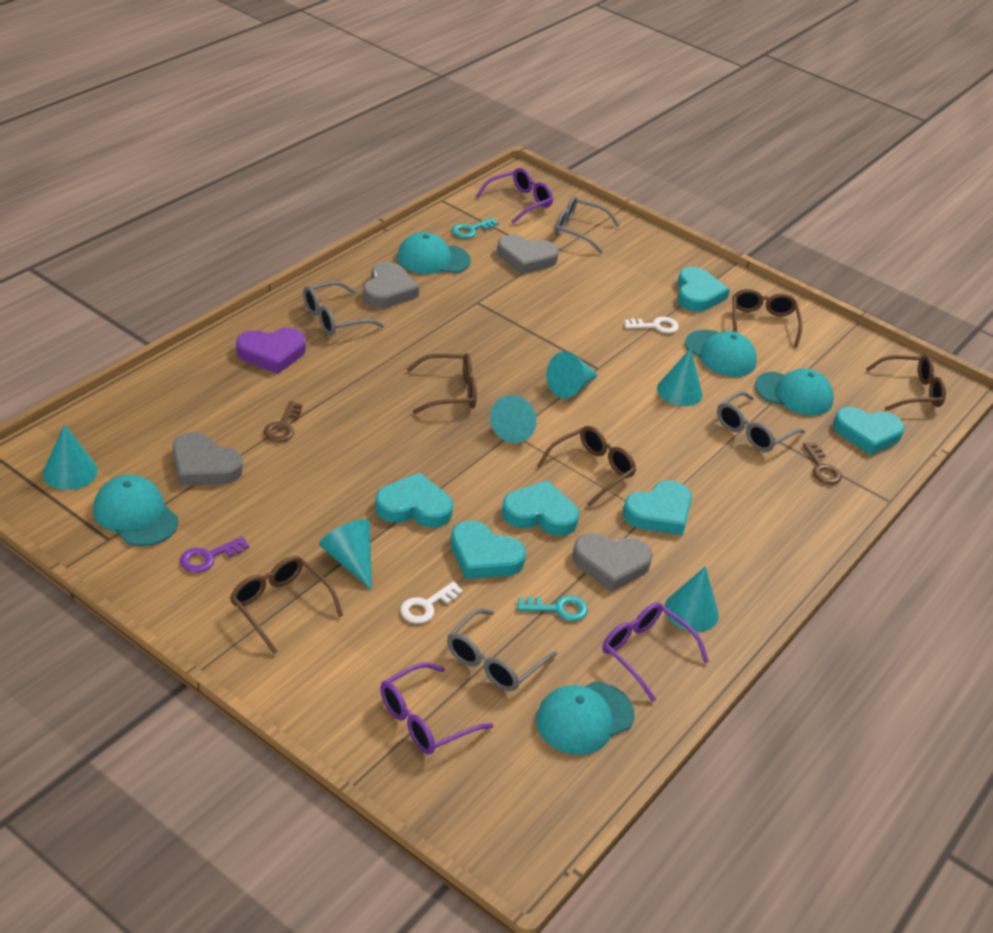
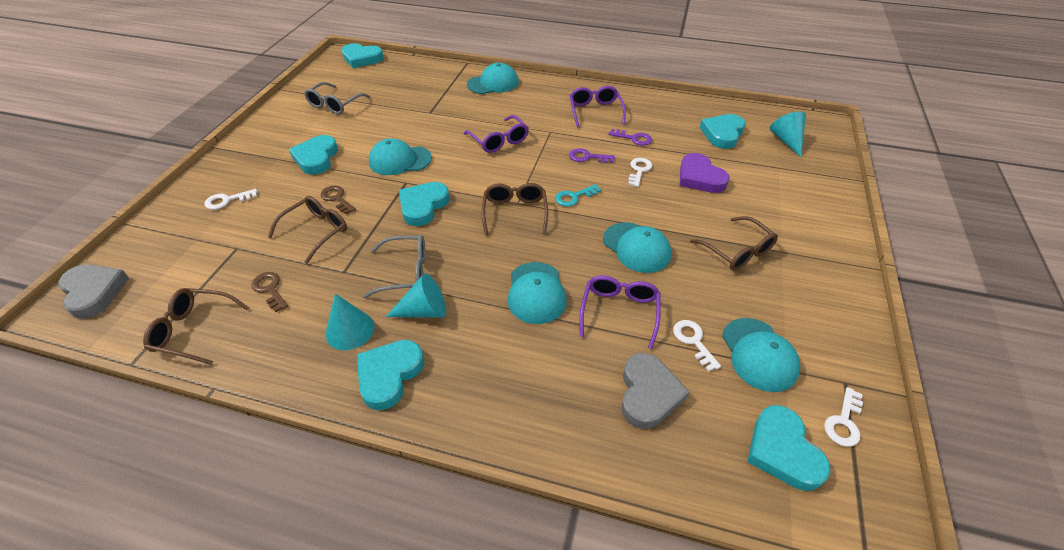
brown glasses: [230,556,343,654] [407,353,477,414] [537,426,636,507] [732,289,802,348] [866,355,946,411] = 5 -> [143,288,249,365] [268,196,347,264] [482,183,548,235] [690,216,778,270] = 4
grey glasses: [303,281,384,335] [447,608,557,691] [555,196,620,254] [717,391,805,452] = 4 -> [304,82,370,114] [362,235,426,298] = 2
grey heart: [172,432,243,486] [363,262,419,308] [497,235,559,274] [572,533,653,592] = 4 -> [58,265,129,319] [621,353,689,429] = 2
purple key: [180,537,249,573] = 1 -> [569,148,615,163] [608,129,652,146] = 2
turquoise cone: [43,424,98,490] [319,519,372,590] [490,395,537,443] [546,351,598,399] [657,348,702,406] [665,566,719,632] = 6 -> [325,294,375,350] [386,274,446,318] [770,111,806,157] = 3
turquoise key: [452,218,498,238] [517,595,588,621] = 2 -> [555,184,601,207] = 1
white key: [400,581,463,624] [624,317,679,333] = 2 -> [205,189,257,210] [628,158,652,187] [673,320,721,372] [824,387,863,447] = 4

